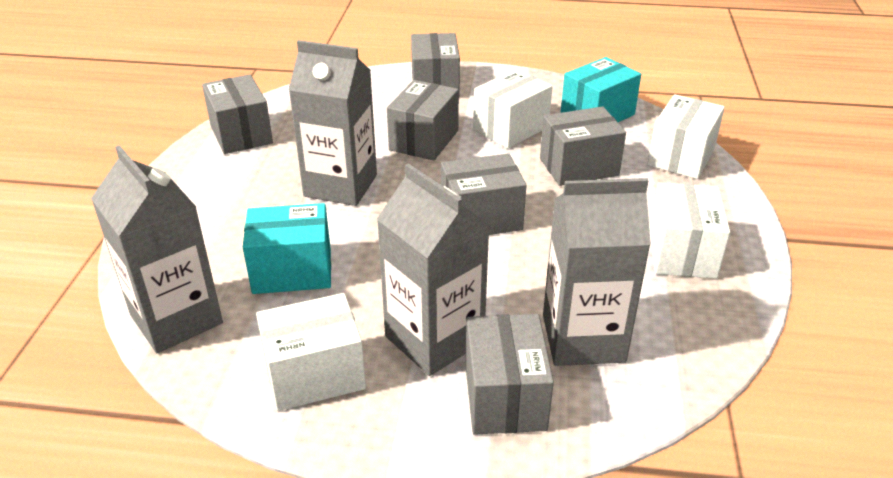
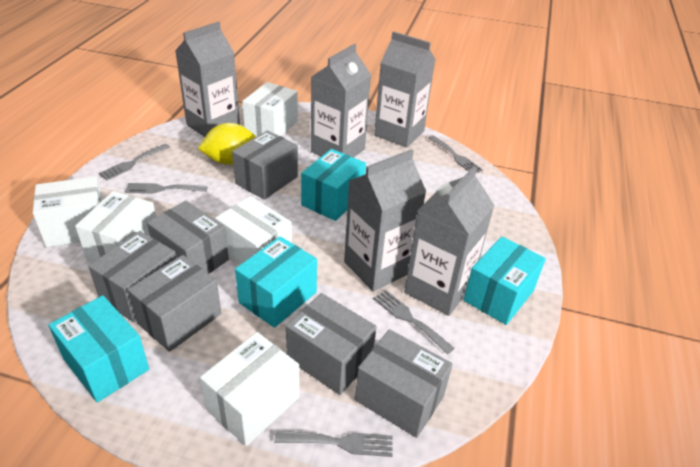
grey carton: [91,145,223,353] [289,40,377,206] [377,163,490,376] [543,178,651,366] = 4 -> [175,22,240,137] [311,44,371,158] [344,149,426,292] [374,31,436,148] [404,166,495,316] = 5
grey fork: none = 0 -> [99,144,170,180] [125,183,208,194] [274,431,392,457] [373,289,455,354] [428,135,483,173] = 5
turquoise box: [243,203,331,294] [561,57,641,122] = 2 -> [49,295,149,402] [235,236,317,328] [301,149,366,221] [463,236,546,325] = 4
white box: [256,293,366,411] [473,69,553,149] [647,94,725,179] [649,183,730,279] = 4 -> [33,176,103,247] [75,191,156,262] [200,332,299,446] [215,196,292,265] [242,82,298,136] = 5
yellow lemon: none = 0 -> [198,123,256,165] = 1

